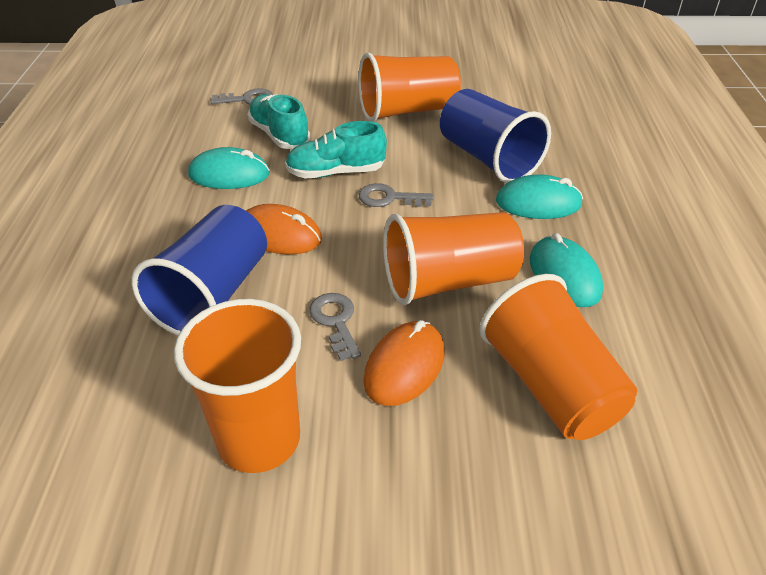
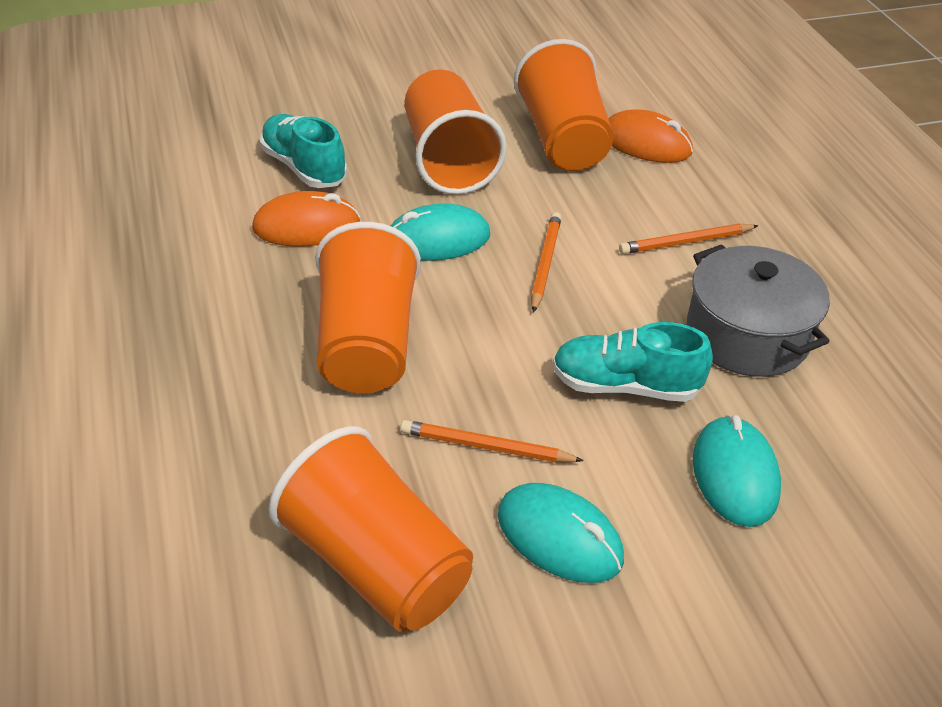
blue cup: [131,205,267,336] [440,89,551,183] = 2 -> none = 0
grey key: [210,88,273,104] [309,293,361,361] [358,183,434,207] = 3 -> none = 0
grey pot: none = 0 -> [687,244,830,377] = 1
orange pencil: none = 0 -> [400,420,584,463] [531,212,562,313] [619,224,758,254] = 3

